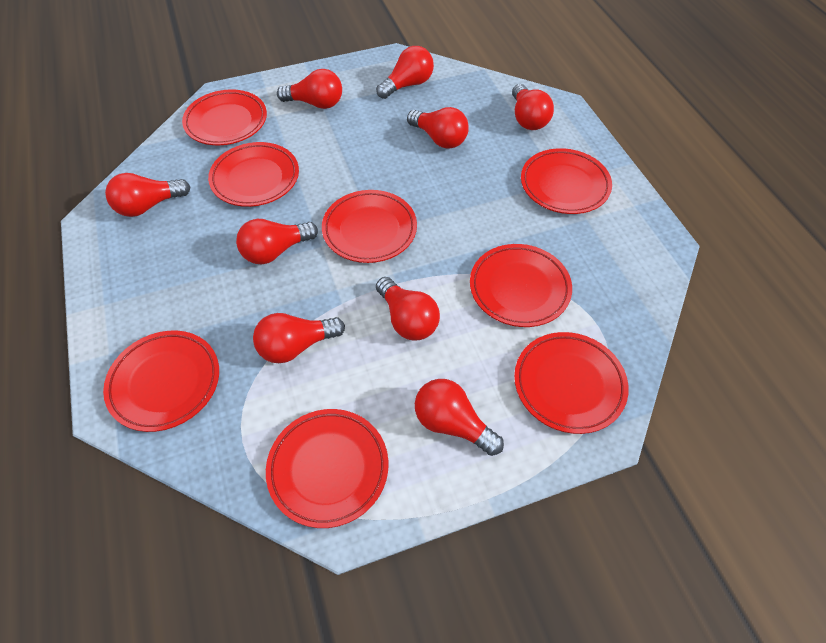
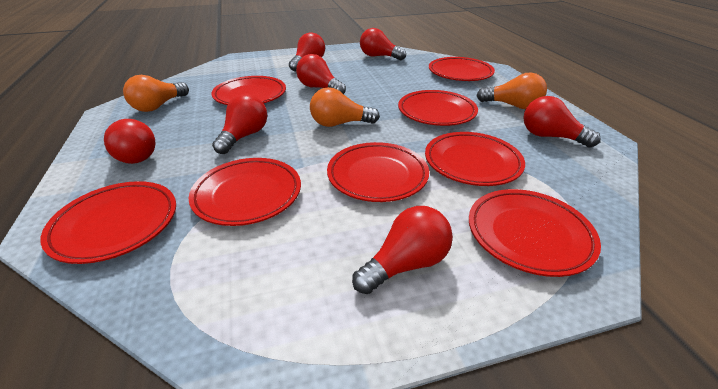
orange light bulb: none = 0 -> [123,75,189,112] [310,87,380,127] [476,73,547,109] = 3
red light bulb: [105,173,190,217] [236,219,318,264] [253,313,345,363] [277,69,342,109] [376,46,434,99] [376,277,440,340] [407,107,469,149] [415,379,504,456] [512,84,554,130] = 9 -> [104,119,156,164] [212,94,267,154] [289,32,325,71] [296,54,346,94] [352,206,453,294] [360,28,406,60] [523,96,600,148] = 7

